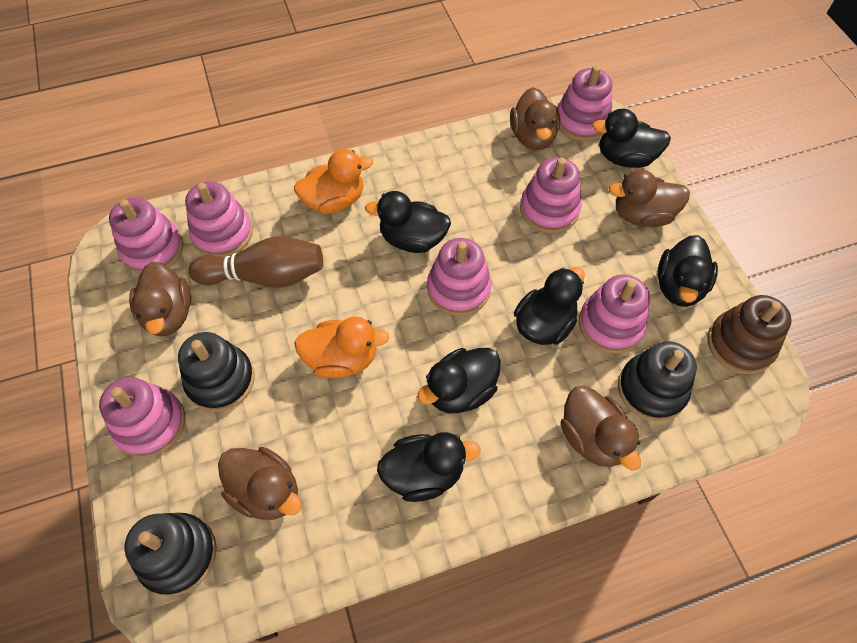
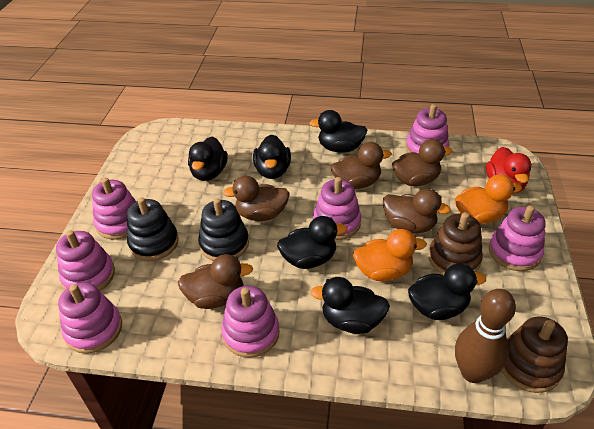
black stacking toy: [124,513,217,596] [178,332,255,412] [618,341,697,421] = 3 -> [127,197,179,261] [198,198,249,261] = 2
brown stacking toy: [707,295,792,374] = 1 -> [428,212,483,275] [501,316,568,393] = 2
red duck: none = 0 -> [486,147,532,193] = 1

